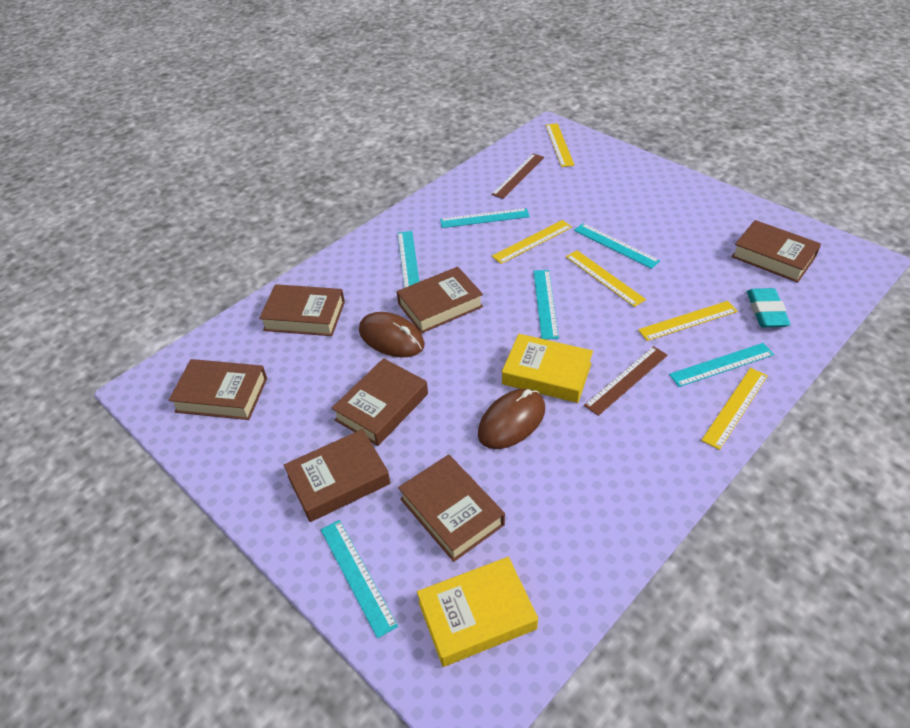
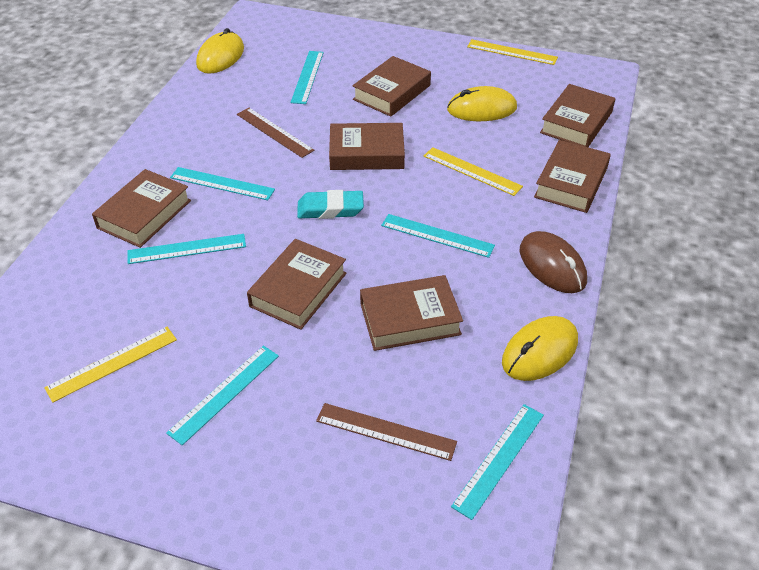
brown mouse: [359,312,425,358] [478,389,545,449] = 2 -> [520,231,587,293] = 1
yellow book: [417,557,538,667] [502,334,593,403] = 2 -> none = 0
yellow mouse: none = 0 -> [196,28,244,74] [447,86,517,121] [502,316,578,381] = 3
yellow ruler: [492,220,572,264] [545,123,575,167] [566,250,646,307] [638,301,738,341] [701,368,768,450] = 5 -> [44,327,177,403] [424,147,523,196] [467,39,558,65] = 3

